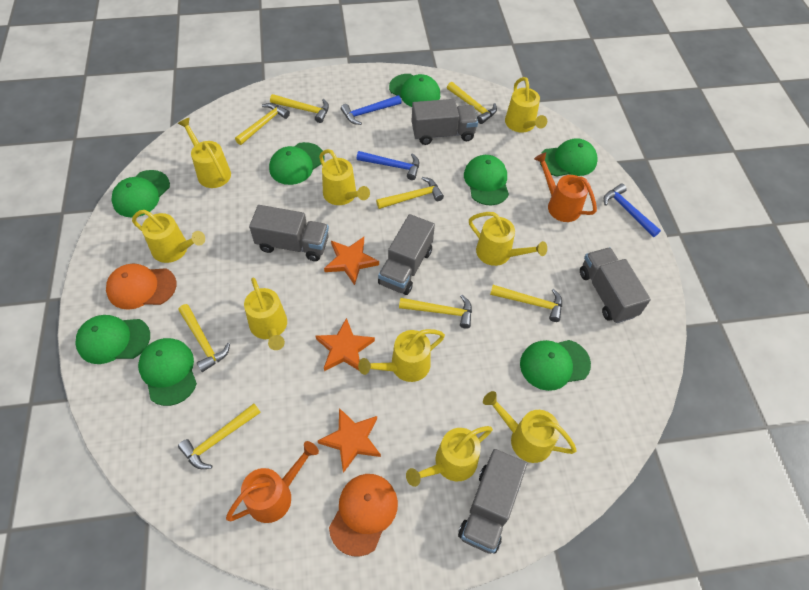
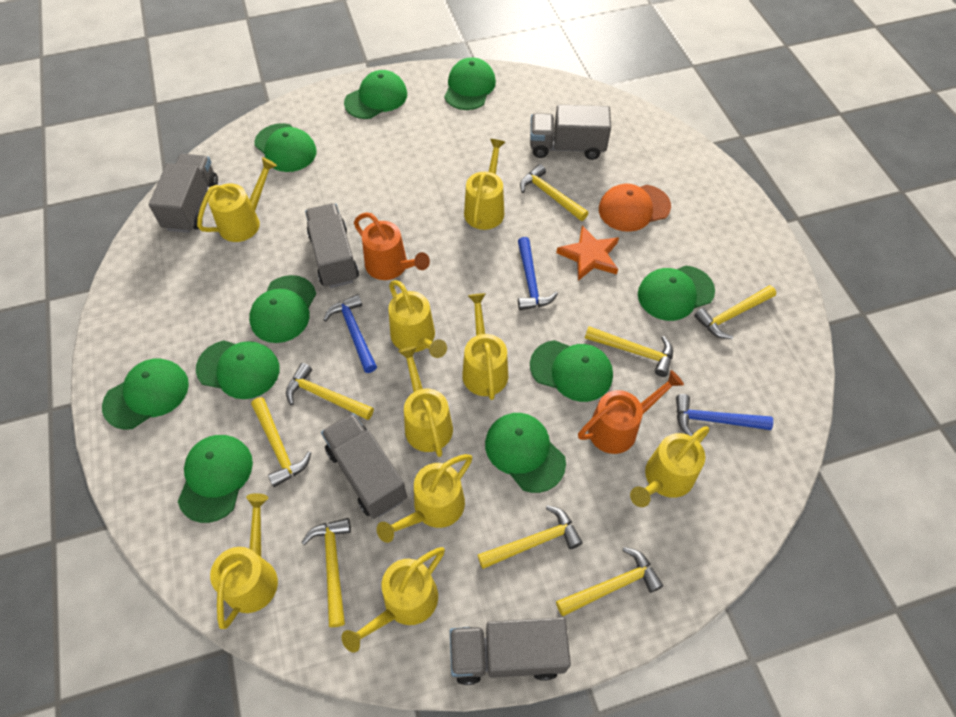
green cap: [75,315,150,364] [111,170,170,218] [138,338,197,406] [269,142,325,185] [389,74,440,107] [464,155,509,205] [520,340,591,391] [540,138,597,176] = 8 -> [102,358,189,430] [178,435,253,523] [196,340,280,399] [249,275,316,343] [254,123,317,172] [344,70,407,119] [444,57,496,110] [485,413,566,493] [530,340,613,402] [638,266,715,321] = 10
orange cap: [106,264,176,310] [329,474,398,556] = 2 -> [599,184,671,232] = 1
orange star: [316,318,375,371] [318,408,381,473] [324,237,379,285] = 3 -> [556,225,619,281] = 1

